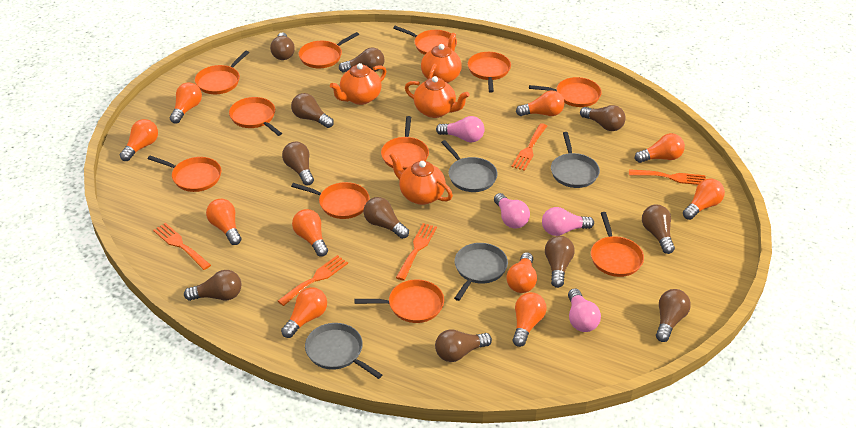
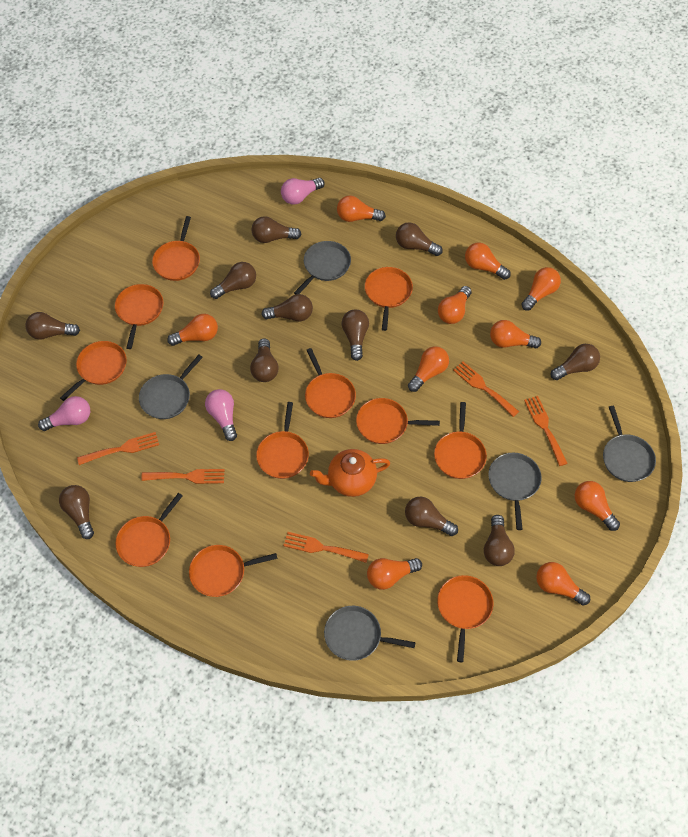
grey pan: [305,323,382,379] [441,140,498,192] [454,243,508,301] [551,132,600,188] = 4 -> [139,355,203,419] [294,241,351,294] [324,606,416,661] [488,453,541,530] [603,406,656,482] = 5
orange teapot: [330,63,387,105] [389,152,453,205] [405,76,470,118] [421,33,462,83] = 4 -> [310,449,390,497] = 1
pink light bulb: [436,116,485,142] [494,193,530,229] [542,207,594,236] [568,288,601,332] = 4 -> [38,396,90,431] [205,389,237,441] [281,178,325,205] = 3

